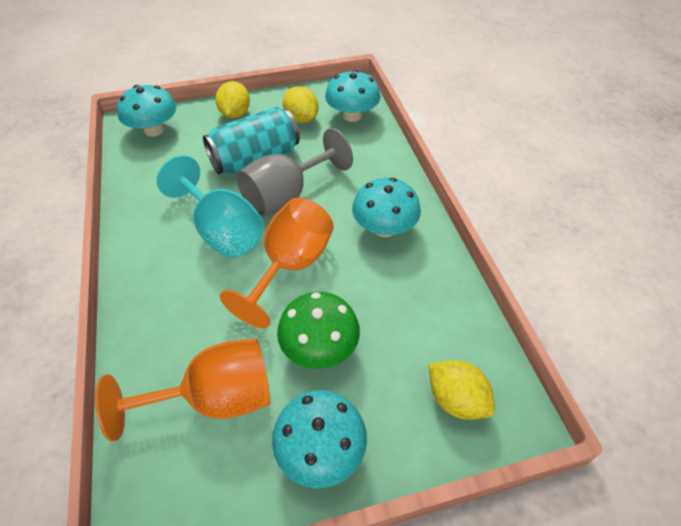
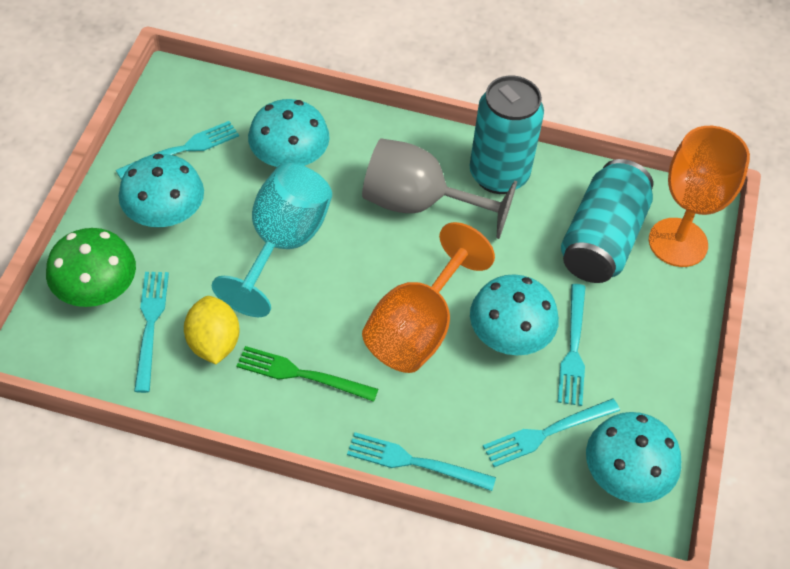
green fork: none = 0 -> [236,346,378,402] = 1
turquoise can: [203,107,300,174] = 1 -> [469,76,544,194] [561,159,653,283] = 2
turquoise fork: none = 0 -> [116,121,239,179] [134,272,169,393] [347,432,496,491] [483,398,620,467] [558,284,586,406] = 5
yellow lemon: [216,81,250,118] [283,86,318,123] [429,360,495,420] = 3 -> [184,296,240,364] = 1

